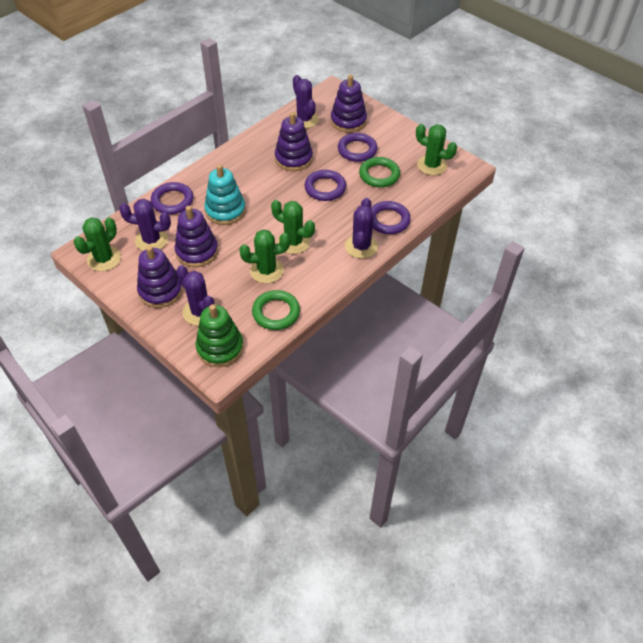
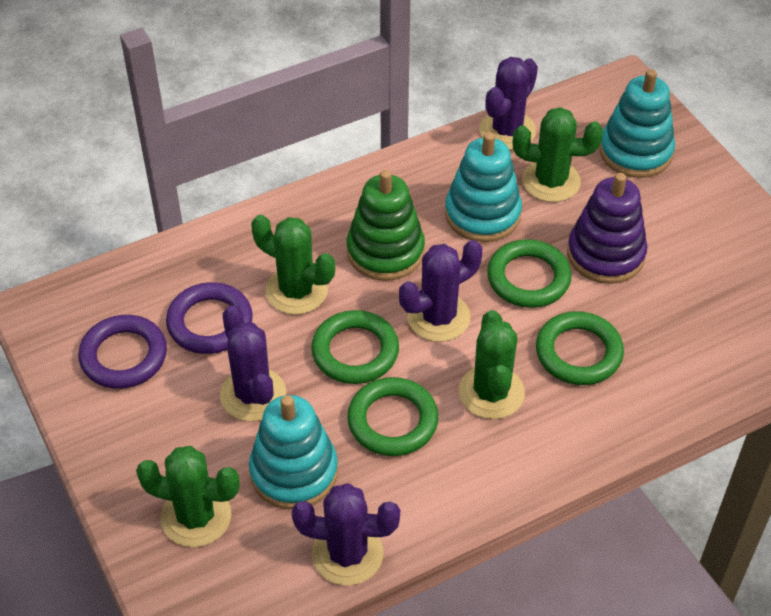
green ring: [252,290,300,330] [359,157,400,187] = 2 -> [311,310,399,384] [347,377,439,456] [487,239,572,308] [536,311,624,385] = 4
purple ring: [151,182,193,214] [305,170,346,201] [338,133,377,162] [371,201,411,234] = 4 -> [78,315,167,389] [166,282,253,354] = 2
purple stacking toy: [137,246,183,308] [175,206,218,267] [275,112,313,171] [331,75,367,132] = 4 -> [567,173,647,284] = 1
turquoise stacking toy: [204,164,246,225] = 1 -> [249,395,338,510] [445,132,522,242] [600,69,675,178] = 3

